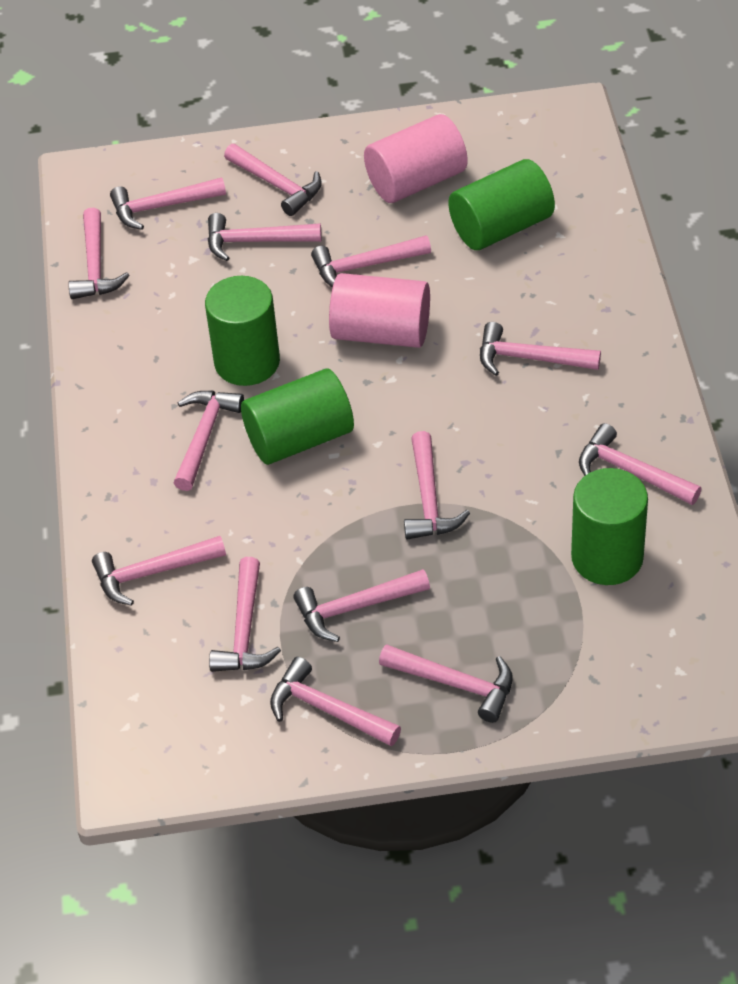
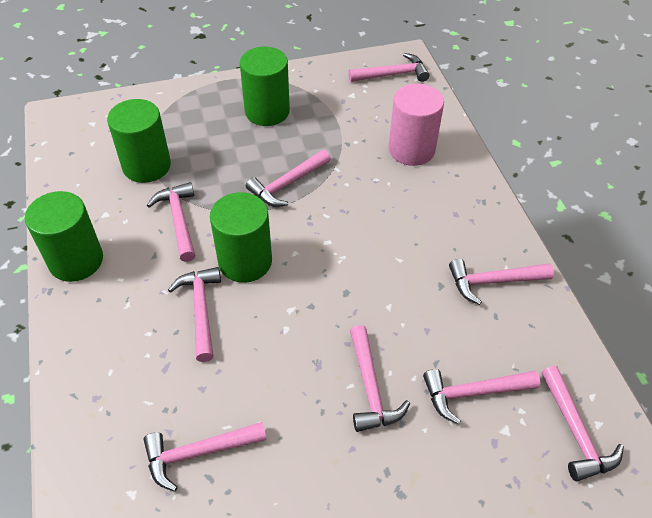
pink cylinder: [329,273,430,348] [364,114,468,203] = 2 -> [388,83,444,166] = 1
pink hammer: [68,207,130,299] [92,536,226,606] [110,177,226,230] [174,391,244,491] [208,213,322,261] [209,557,281,672] [224,144,322,216] [270,657,401,746] [293,569,430,642] [311,236,431,287] [379,644,513,723] [404,431,470,539] [480,322,601,376] [579,423,702,505] = 14 -> [144,422,267,492] [147,182,195,262] [168,267,221,362] [246,150,331,207] [348,53,430,82] [350,325,410,432] [423,369,540,424] [449,259,554,305] [541,366,624,481] = 9

